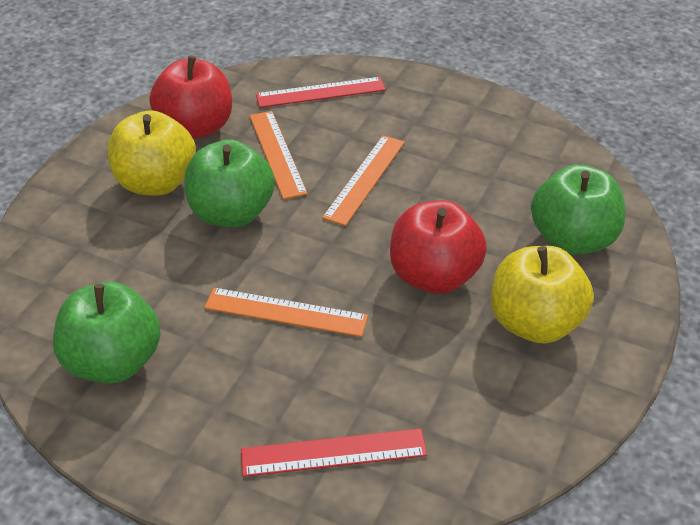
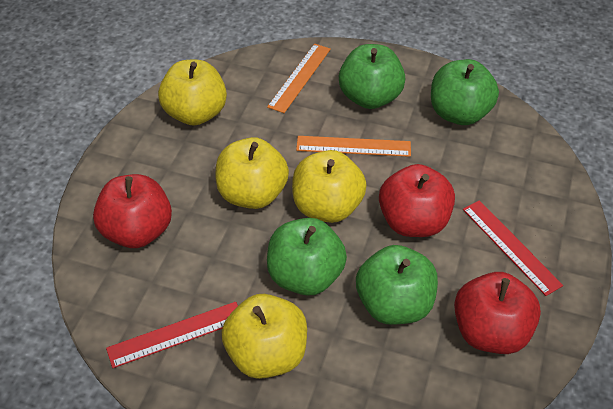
green apple: [53,282,161,384] [184,140,275,227] [531,164,625,255] = 3 -> [267,218,347,296] [339,44,405,109] [356,245,438,325] [431,59,499,125] = 4
orange ruler: [204,288,368,337] [250,111,308,199] [322,135,405,226] = 3 -> [267,44,331,113] [296,136,411,157] = 2
red apple: [150,55,232,140] [390,200,487,294] = 2 -> [93,174,172,248] [379,164,455,237] [454,272,541,354] = 3
yellow apple: [108,110,196,196] [491,246,594,343] = 2 -> [158,60,227,126] [216,137,289,209] [222,294,307,379] [292,150,367,223] = 4

